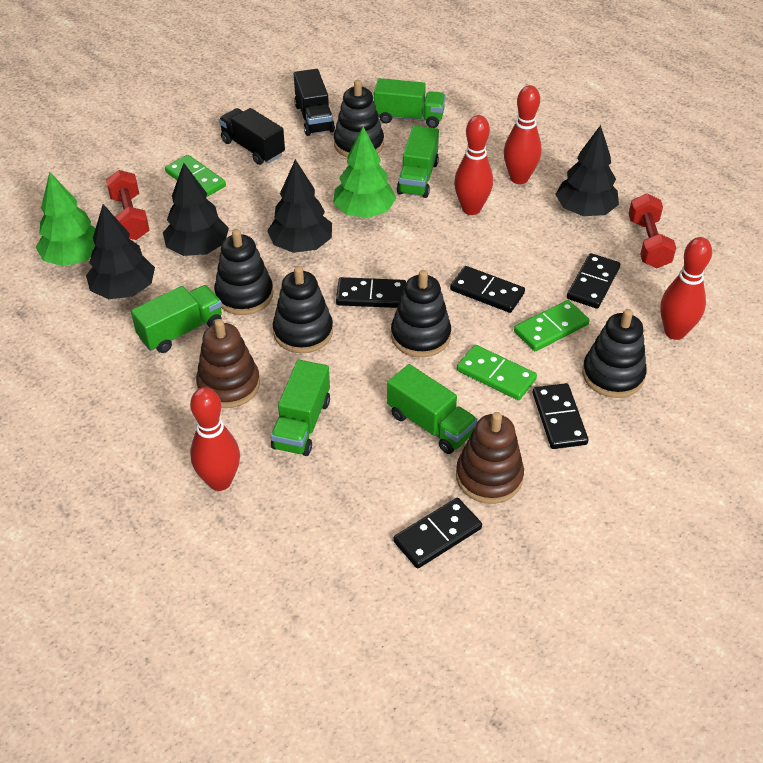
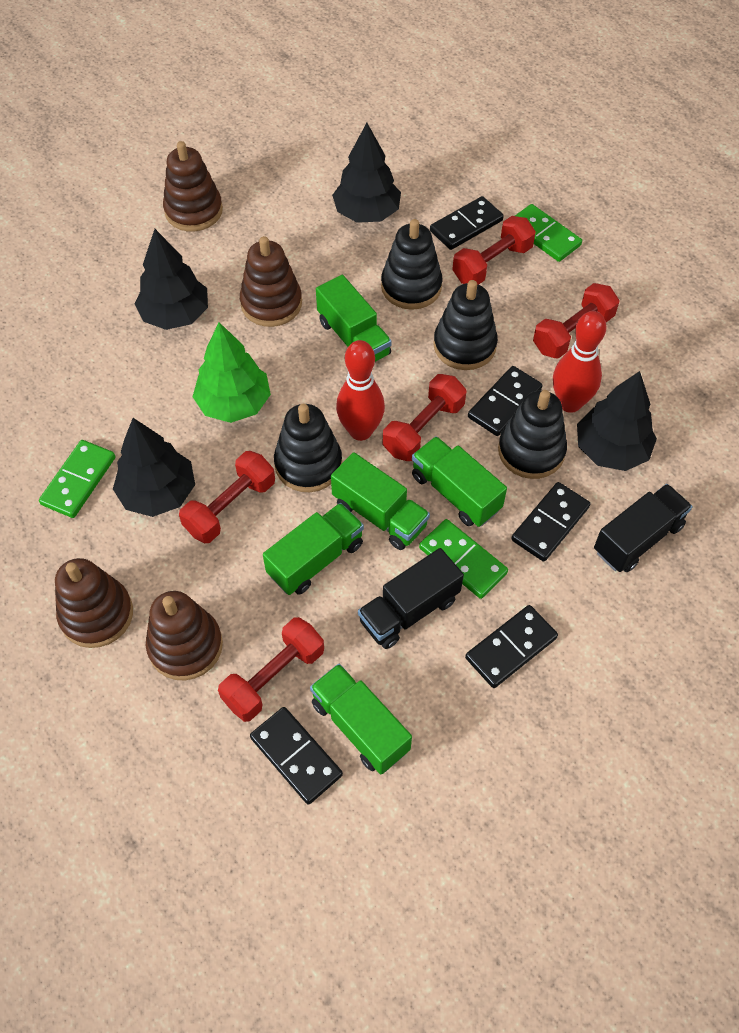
black stacking toy: [214,229,273,315] [273,266,333,353] [334,80,384,158] [391,270,451,357] [582,309,647,398] = 5 -> [274,404,342,492] [381,219,442,310] [433,280,498,370] [498,390,567,479] = 4
brown stacking toy: [196,319,260,408] [456,412,524,504] = 2 -> [55,558,133,648] [146,591,223,680] [163,141,223,231] [240,236,302,327] = 4
green tree: [36,172,96,266] [333,127,396,218] = 2 -> [193,322,271,423] = 1
red bowling pin: [190,387,240,491] [454,115,493,215] [504,85,542,184] [660,237,712,340] = 4 -> [336,340,385,441] [553,311,606,413] = 2
red dumbbell: [106,170,150,240] [629,193,676,268] = 2 -> [179,451,275,543] [218,617,324,722] [383,374,466,461] [452,216,536,285] [533,283,619,359] = 5

